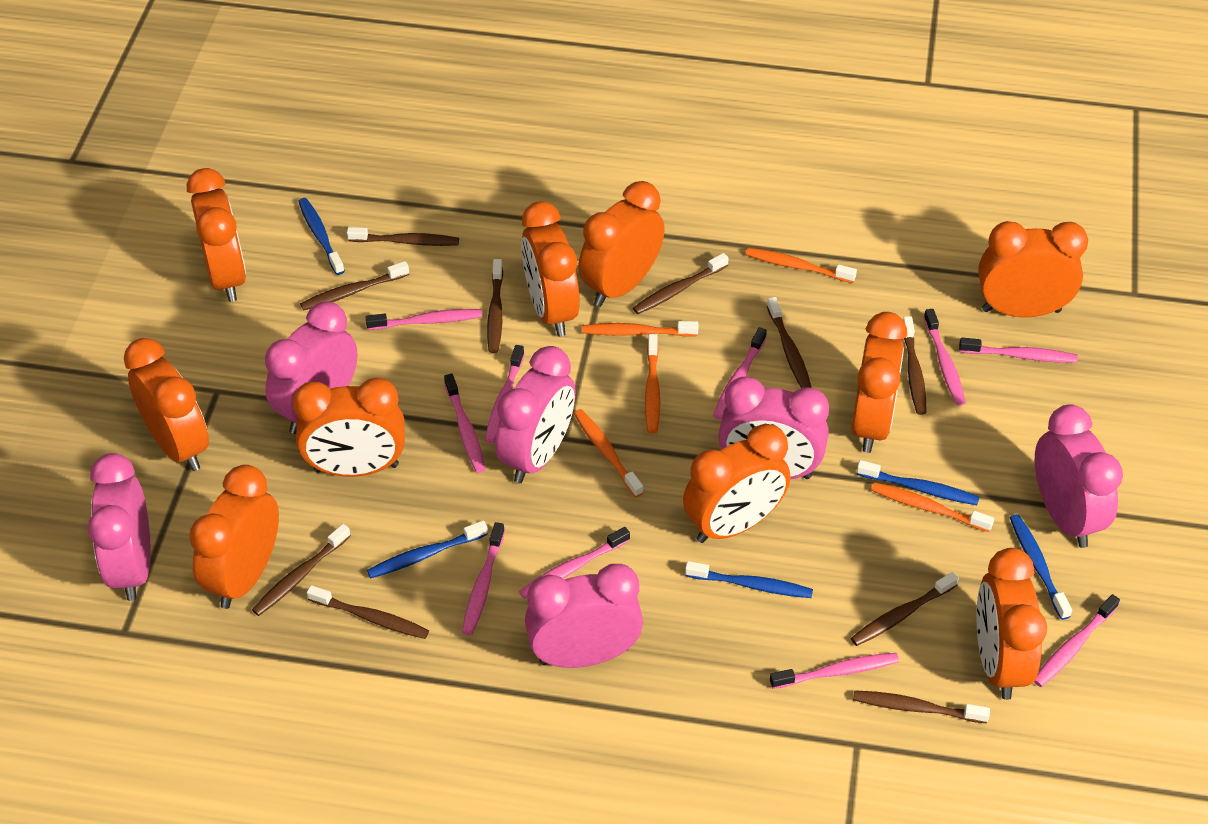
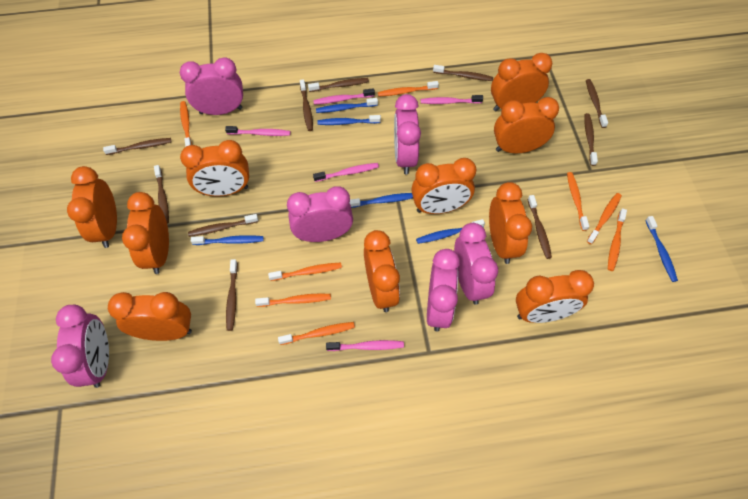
blue toothbrush: [298,198,345,275] [367,520,488,579] [685,561,813,598] [857,460,979,505] [1010,514,1072,620] = 5 -> [191,235,264,245] [316,98,378,113] [317,115,381,125] [350,193,413,208] [416,219,485,244] [645,216,678,282] = 6
orange toothbrush: [574,409,644,497] [582,321,699,337] [645,334,660,434] [745,248,857,283] [871,482,994,532] = 5 -> [180,101,192,147] [255,294,331,307] [268,263,342,281] [278,322,355,345] [378,81,439,97] [567,172,589,231] [587,193,622,244] [608,208,627,271] = 8
pink toothbrush: [366,309,482,330] [444,374,485,473] [462,522,505,635] [485,345,524,444] [519,527,630,599] [713,327,767,419] [770,653,899,689] [924,309,966,405] [959,338,1078,363] [1034,594,1120,687] = 10 -> [225,126,290,136] [313,88,375,105] [313,163,379,182] [326,340,404,351] [421,95,483,104] = 5

